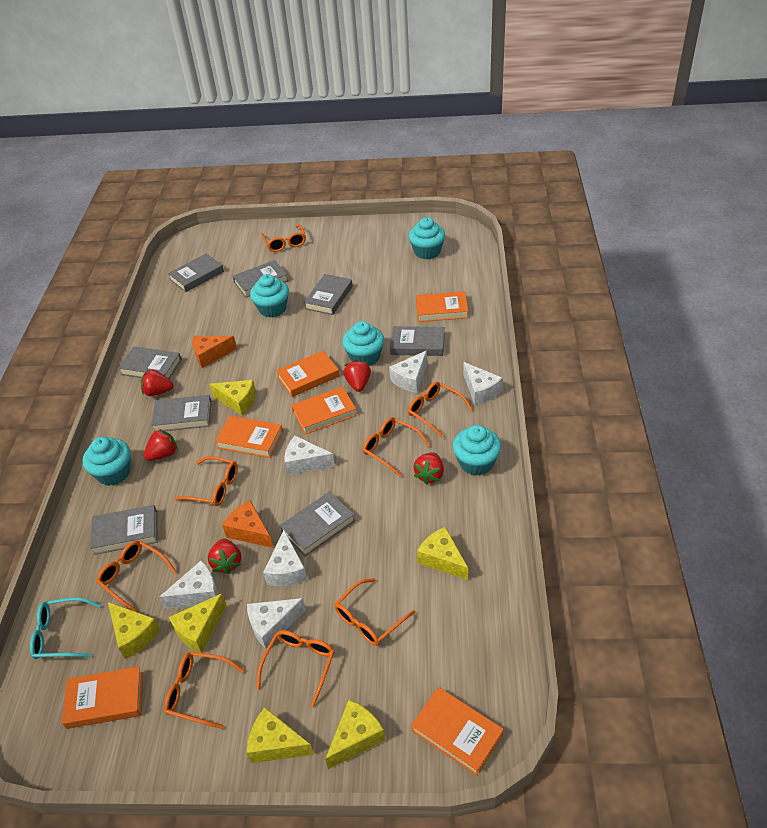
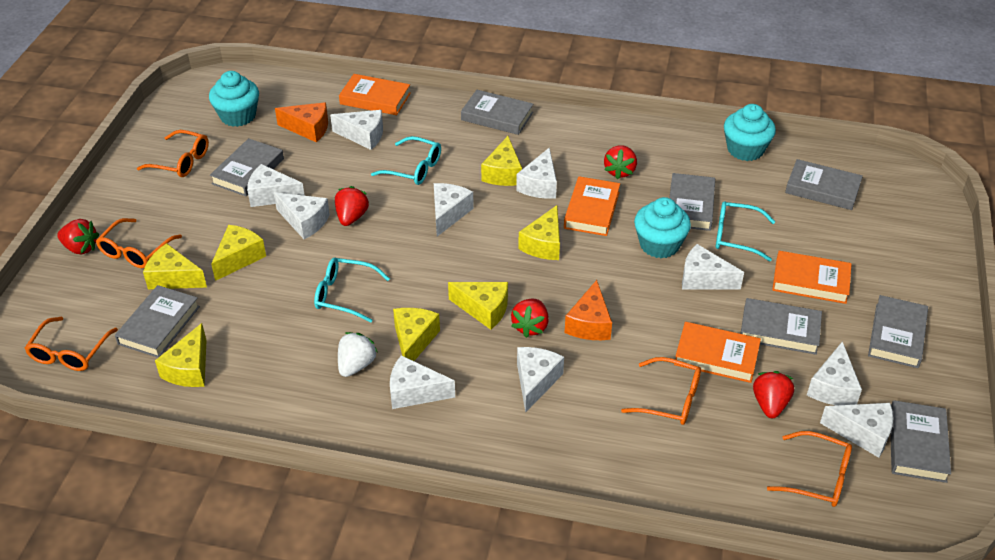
orange book: [62,666,143,729] [215,416,283,458] [276,351,340,397] [291,387,357,434] [411,687,504,776] [416,291,468,322] = 6 -> [339,74,411,115] [564,176,620,236] [674,322,761,383] [772,251,852,304] = 4
orange glasses: [96,540,176,612] [164,652,244,729] [175,456,238,506] [256,630,335,707] [261,224,306,252] [334,578,415,646] [363,417,430,477] [408,382,473,438] = 8 -> [24,317,118,371] [96,218,182,268] [137,130,209,177] [621,357,701,425] [767,431,852,507] = 5
turquoise cupcake: [83,437,130,486] [250,274,289,318] [342,321,384,366] [409,217,445,259] [453,425,501,475] = 5 -> [209,71,259,127] [634,197,691,258] [724,104,776,161] = 3
turquoise glasses: [30,598,101,659] = 1 -> [314,258,390,323] [371,136,441,185] [716,201,775,261] = 3
white cheese: [159,561,218,609] [247,598,306,649] [263,530,307,586] [285,436,335,475] [389,351,427,393] [464,362,503,405] = 6 -> [247,164,305,207] [274,192,330,239] [330,110,383,150] [390,355,455,409] [434,183,474,236] [516,148,557,199] [517,347,564,413] [682,244,744,289] [807,341,862,405] [820,403,893,458] = 10
white strawberry: none = 0 -> [338,332,377,377] = 1
yellow cheese: [108,602,160,659] [169,593,226,653] [209,380,256,415] [247,708,314,763] [325,700,385,769] [417,527,468,580] = 6 -> [143,243,207,289] [155,323,206,387] [211,225,266,281] [393,308,440,361] [448,282,508,330] [481,136,522,186] [518,205,560,260] = 7

